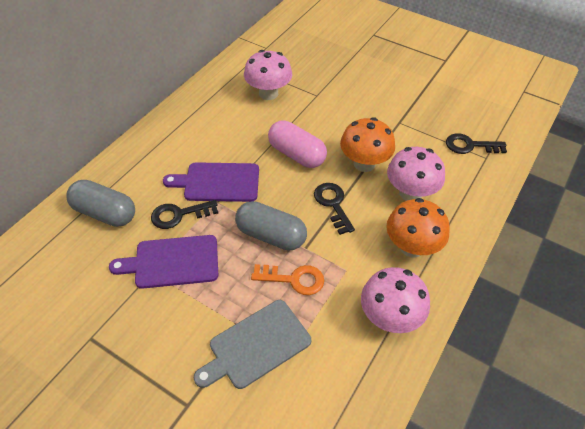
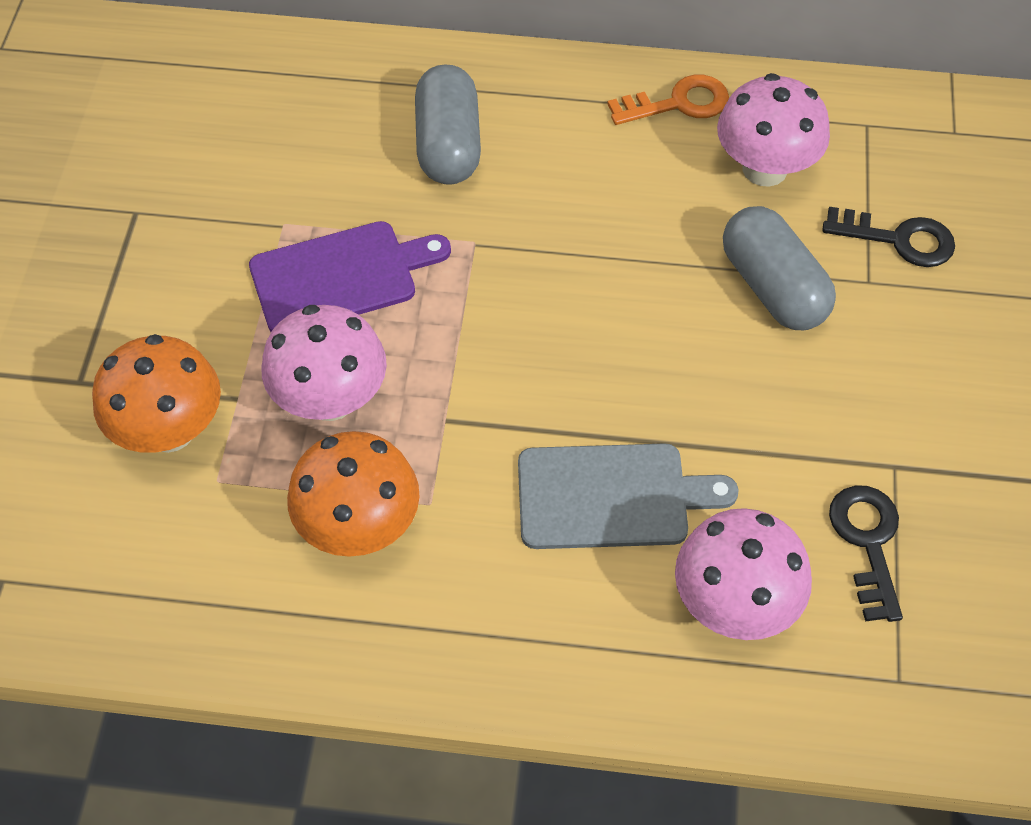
black key: [151,200,218,229] [314,183,355,235] [446,133,507,154] = 3 -> [822,207,955,267] [829,485,903,622] = 2
pink capsule: [268,120,327,168] = 1 -> none = 0
purple cutting board: [109,235,218,289] [163,162,259,202] = 2 -> [249,221,451,332] = 1

